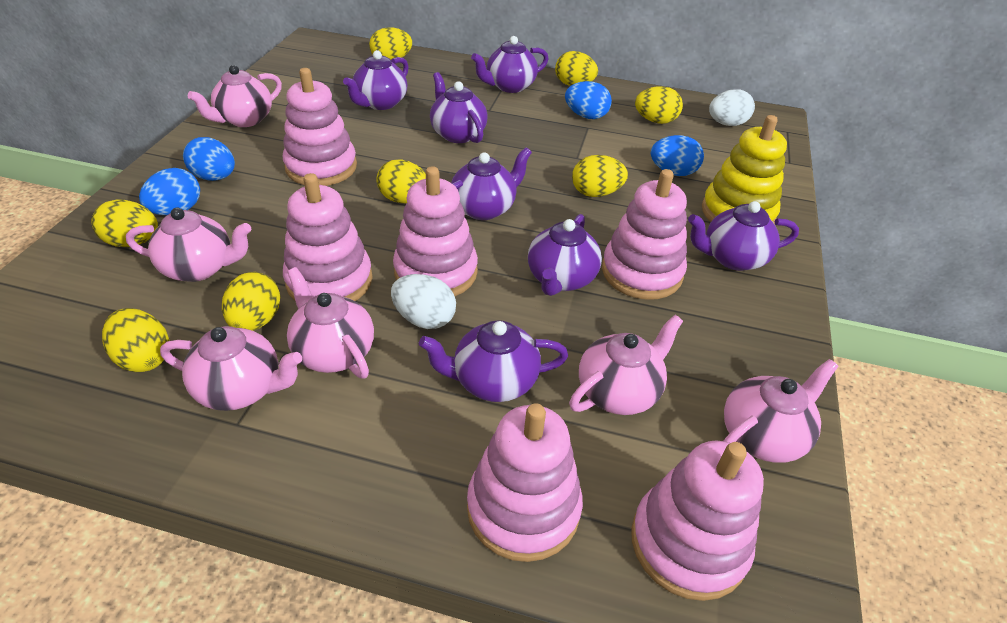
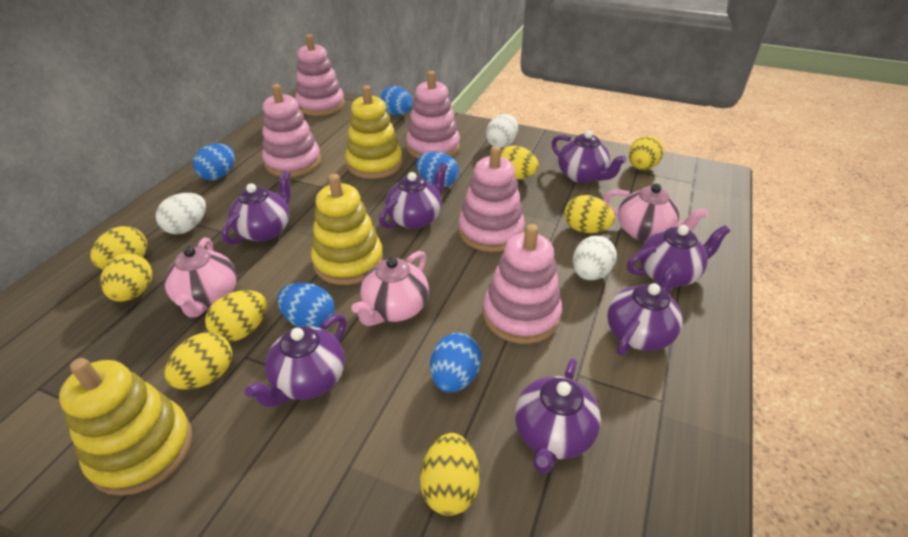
blue egg: [139,168,200,215] [183,137,235,181] [565,81,612,119] [651,135,704,176] = 4 -> [193,144,235,181] [277,283,335,328] [380,86,413,115] [416,152,459,187] [430,333,481,392] = 5
pink stacking toy: [283,68,357,186] [283,173,373,301] [393,166,478,296] [467,403,583,562] [602,169,687,300] [631,441,764,601] = 6 -> [262,84,321,177] [295,34,345,116] [406,71,460,158] [458,146,525,252] [483,224,562,344] = 5
pink teapot: [126,207,252,282] [160,326,302,411] [188,65,282,127] [287,267,374,379] [569,315,683,415] [724,359,839,463] = 6 -> [164,237,237,318] [352,251,429,326] [603,183,708,241] = 3
white egg: [391,274,456,329] [709,89,755,126] = 2 -> [156,193,206,234] [486,114,518,148] [573,236,617,280] = 3
yellow stacking toy: [702,115,787,224] = 1 -> [59,358,192,496] [311,174,383,285] [345,85,402,179] = 3

